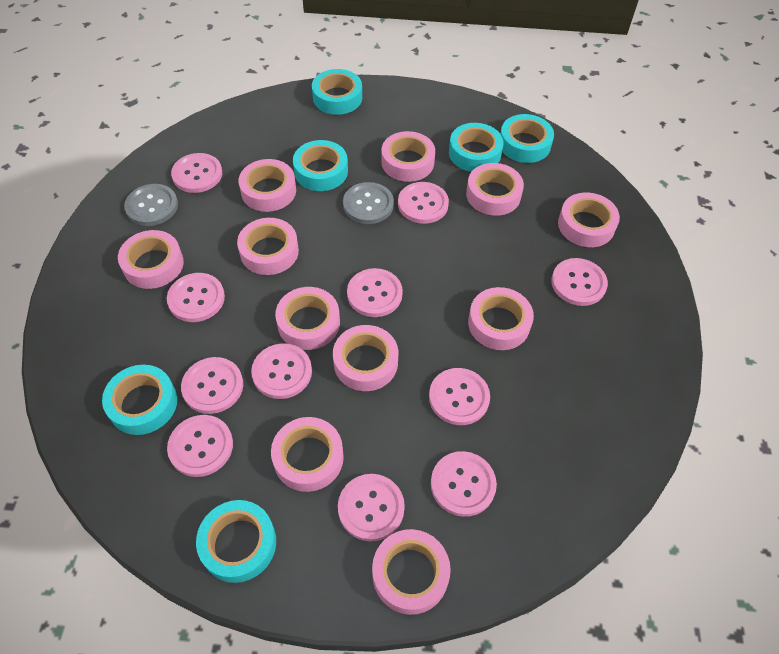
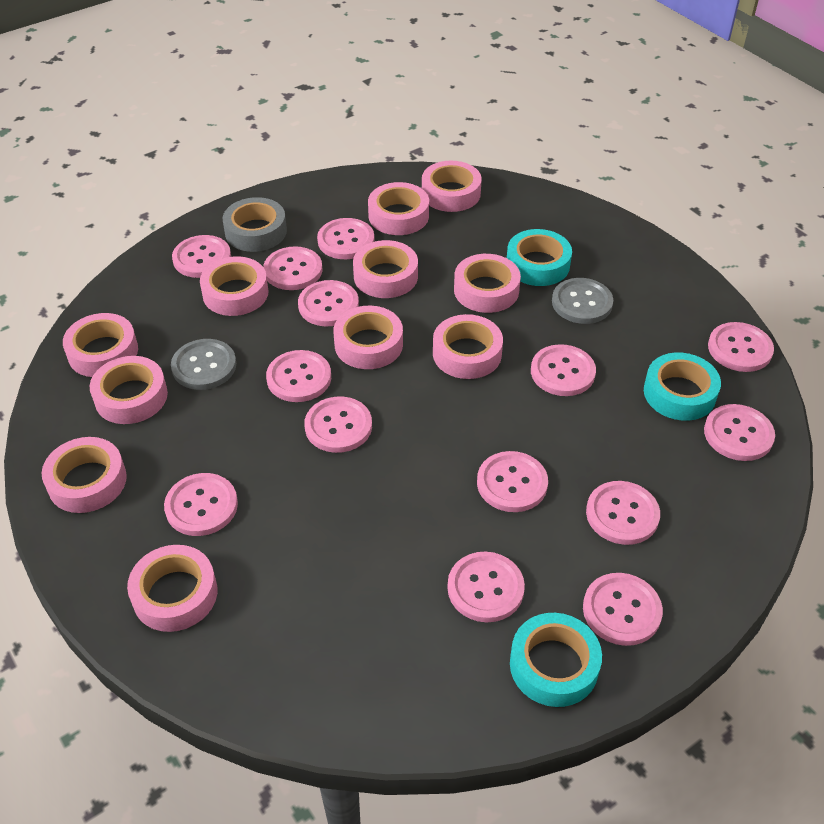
grey tape: none = 0 -> [222,197,287,252] = 1
pink button: [167,273,225,322] [167,415,233,477] [171,153,222,193] [181,357,243,414] [251,343,312,399] [338,474,405,541] [347,268,403,317] [398,182,449,224] [429,368,490,425] [431,451,497,517] [551,258,608,306] = 11 -> [164,473,238,536] [172,235,231,278] [263,246,323,290] [266,350,331,402] [298,280,359,326] [304,396,372,453] [317,218,375,259] [447,552,525,622] [477,451,548,512] [531,344,596,396] [583,573,663,646] [586,481,660,545] [704,404,775,461] [708,322,774,372] = 14
turquoise tape: [102,365,177,435] [196,500,276,583] [293,140,348,191] [312,69,362,115] [449,123,503,172] [500,114,554,163] = 6 -> [507,229,572,286] [510,613,602,707] [644,353,721,421] = 3

